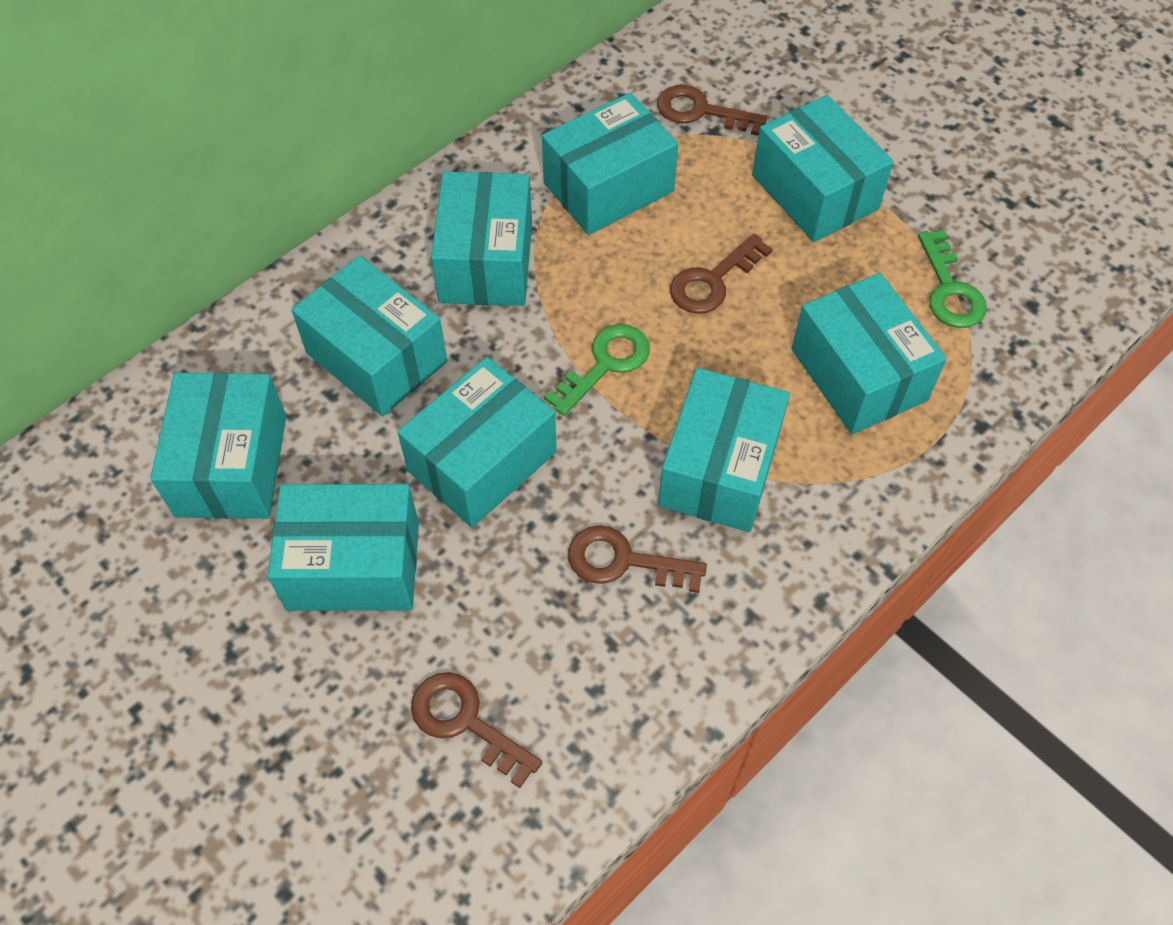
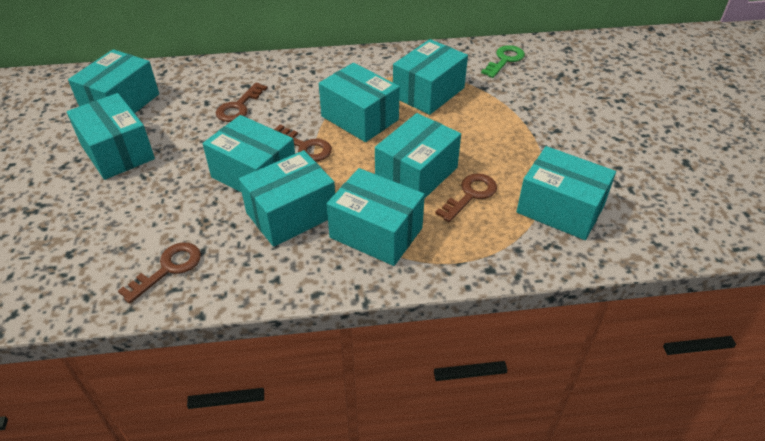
green key: [544,324,650,416] [918,230,987,328] = 2 -> [481,45,525,78] = 1

